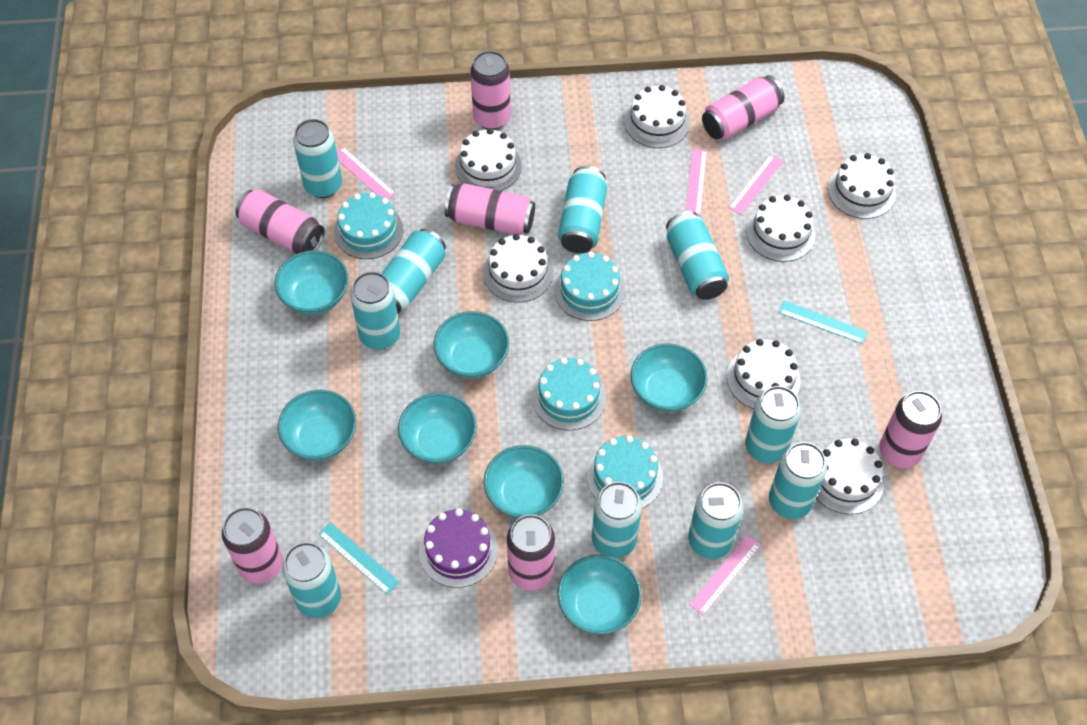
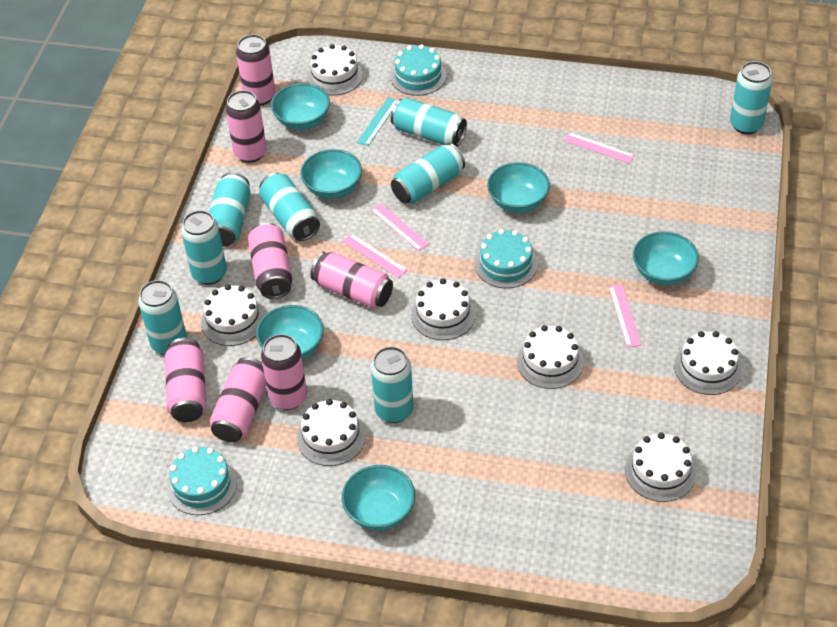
purple cake: [419,509,498,588] = 1 -> none = 0
turquoise bowl: [274,250,349,315] [278,390,357,461] [398,393,477,464] [433,311,509,379] [484,445,564,519] [557,555,642,635] [631,343,708,412] = 7 -> [256,305,324,359] [271,83,330,130] [300,149,362,199] [342,465,415,530] [487,162,550,213] [633,231,699,286] = 6
turquoise cake: [334,192,403,259] [532,357,606,430] [554,251,625,321] [587,436,663,508] = 4 -> [167,447,237,515] [391,44,446,96] [475,229,538,288] = 3
turquoise can: [282,542,341,618] [293,119,342,198] [350,272,400,350] [381,229,446,314] [558,166,607,253] [592,482,642,558] [666,211,729,300] [688,482,743,559] [745,386,801,463] [769,442,827,519] = 10 -> [138,280,187,355] [181,210,227,285] [209,173,251,247] [259,173,320,241] [371,347,414,423] [391,97,467,146] [391,144,465,204] [730,61,772,134] = 8
turquoise ruler: [318,522,399,594] [779,301,868,344] = 2 -> [357,97,398,146] = 1

